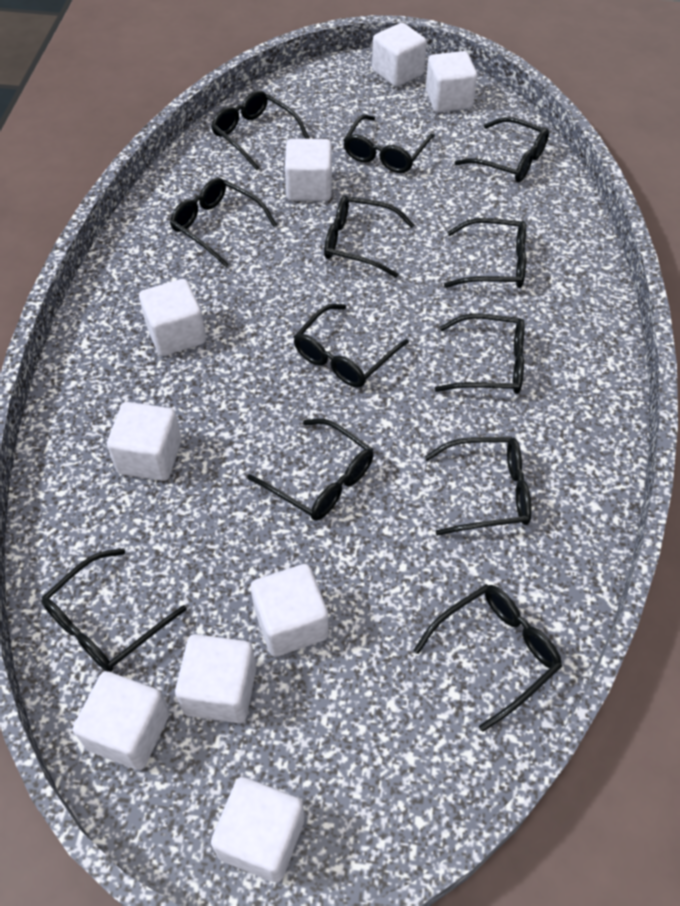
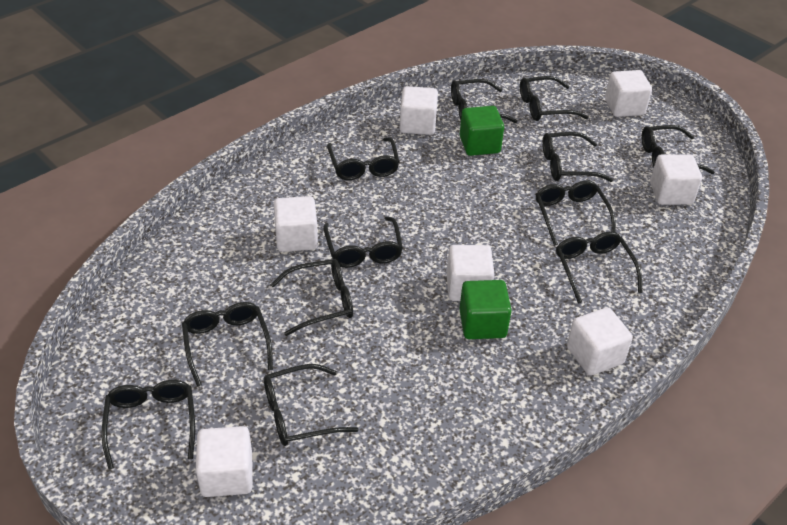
green cube: none = 0 -> [459,280,512,339] [460,106,504,156] = 2
white cube: [73,671,170,770] [107,402,182,481] [139,279,206,356] [175,634,257,723] [211,777,305,882] [251,564,329,657] [285,139,332,201] [372,23,427,87] [426,51,477,112] = 9 -> [196,426,252,497] [274,196,318,252] [400,86,438,135] [446,245,494,301] [567,307,633,376] [605,70,652,117] [650,154,702,205] = 7

